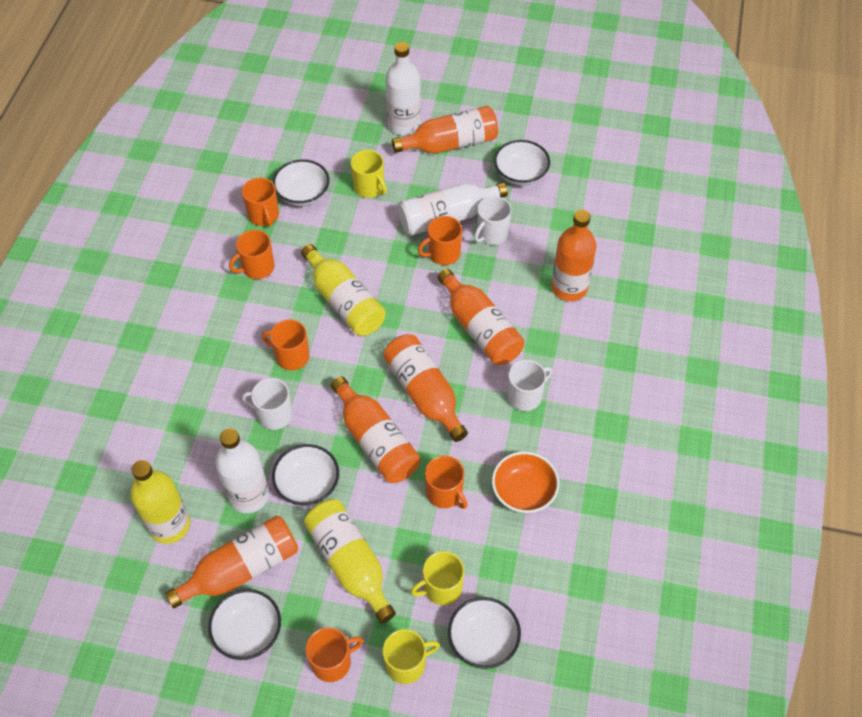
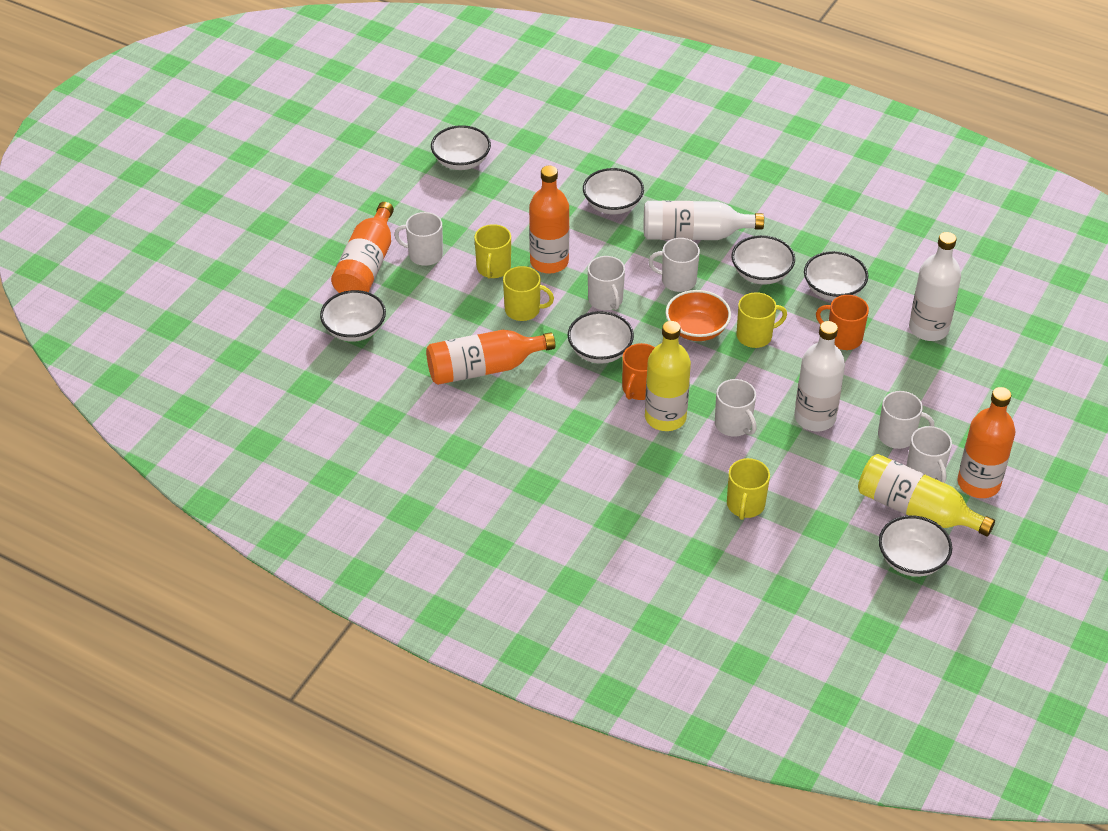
orange bottle: [165,516,298,608] [331,376,420,483] [384,334,468,442] [392,106,498,154] [438,269,524,365] [551,210,596,301] = 6 -> [331,202,394,293] [426,330,555,385] [529,166,569,274] [958,387,1015,498] = 4
orange mug: [229,230,274,279] [242,178,279,227] [262,320,310,370] [306,627,363,682] [418,216,462,265] [425,455,467,509] = 6 -> [622,343,655,400] [816,295,869,350] = 2
white bowl: [208,589,281,660] [272,444,339,505] [273,159,330,206] [448,597,521,669] [494,140,550,186] = 5 -> [320,290,386,342] [431,125,491,170] [568,311,634,364] [583,168,644,214] [731,235,795,285] [804,251,868,301] [879,515,952,577] = 7
white mug: [242,378,293,430] [474,196,512,245] [507,360,552,411] = 3 -> [394,212,443,266] [588,256,625,310] [648,238,700,292] [715,379,757,437] [878,391,934,449] [906,426,952,483] = 6
yellow bottle: [130,460,190,544] [301,244,386,336] [304,499,396,623] = 3 -> [645,321,691,431] [858,454,995,537] = 2
yellow mug: [351,150,387,198] [383,629,440,684] [410,551,464,605] = 3 -> [474,224,511,279] [503,266,554,321] [727,458,770,520] [737,292,787,348] = 4

